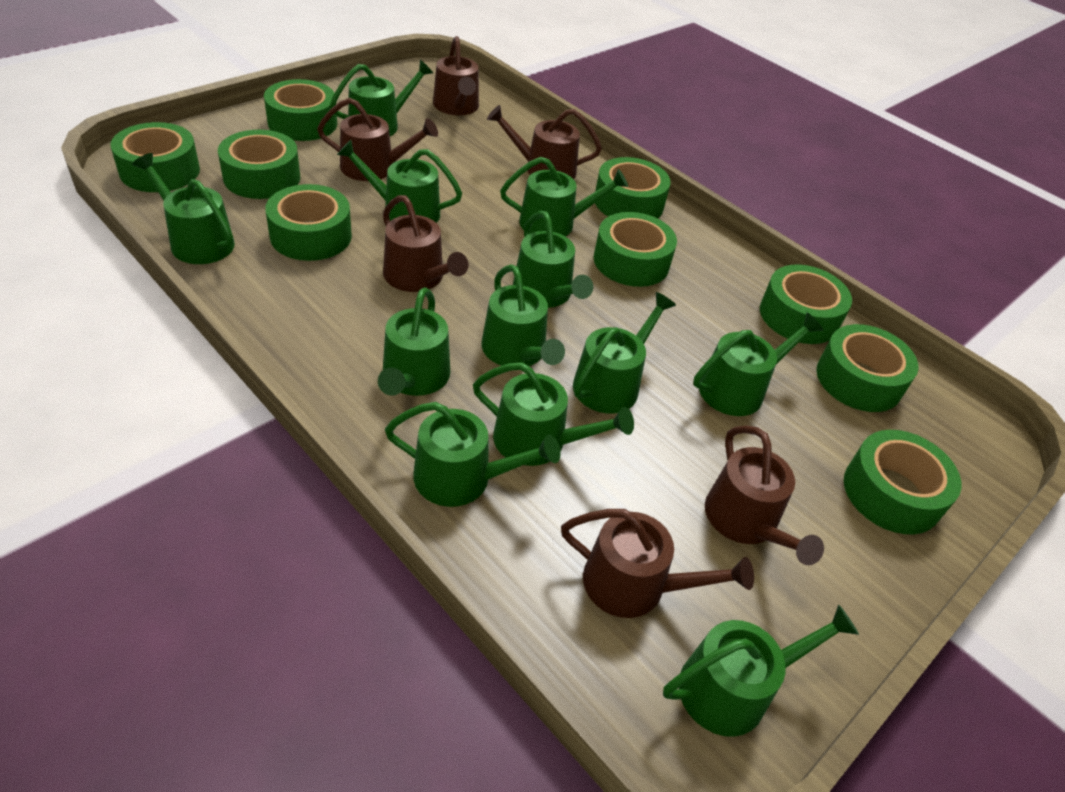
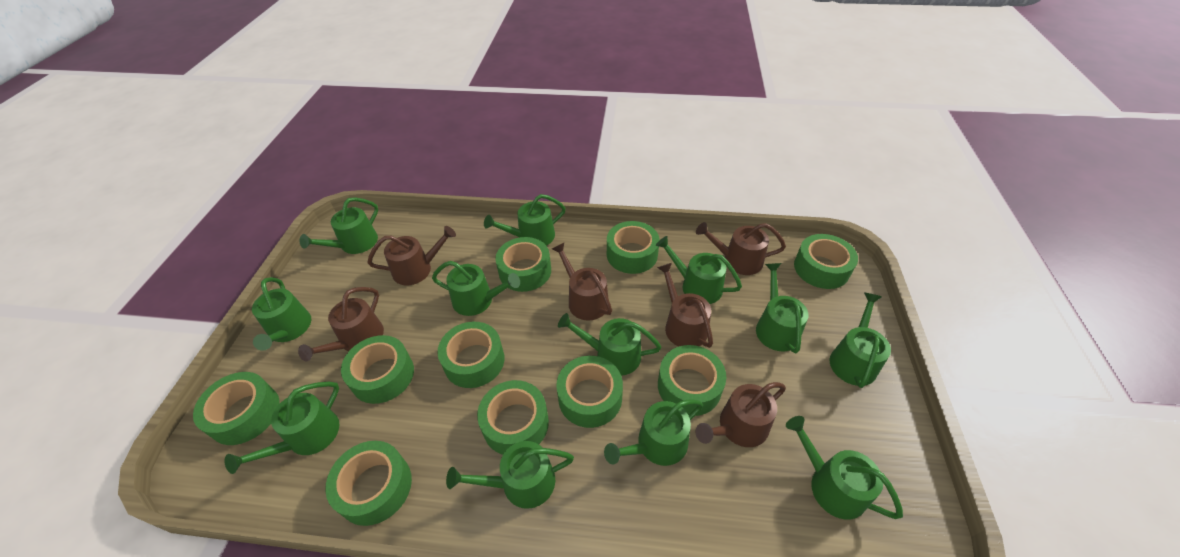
green tape: [111,122,200,192] [218,130,300,199] [264,79,337,141] [265,184,352,261] [594,212,677,287] [595,157,670,218] [760,264,852,344] [816,324,918,412] [844,430,961,534] = 9 -> [193,372,280,445] [325,441,412,526] [341,335,414,404] [437,322,505,388] [477,380,549,455] [495,237,551,292] [556,356,623,428] [607,221,659,274] [658,345,726,416] [794,234,858,289] = 10

